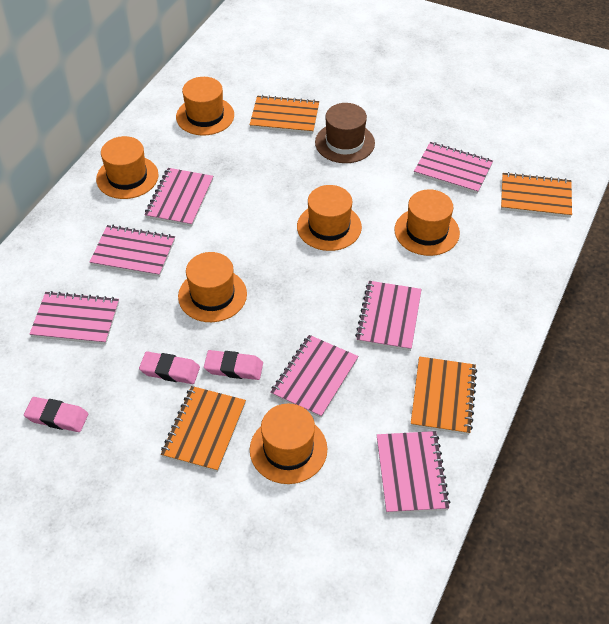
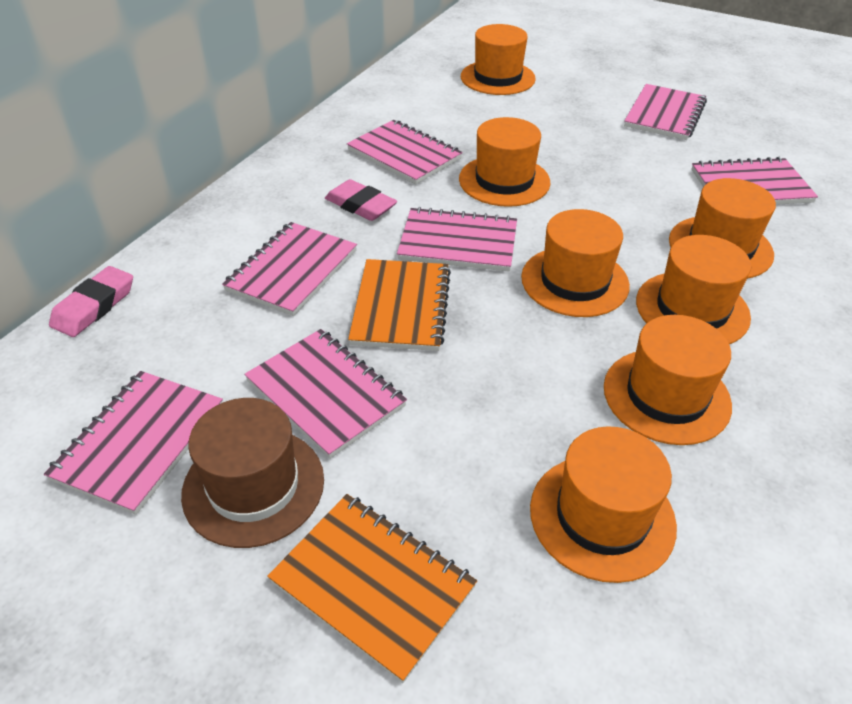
orange hat: [96,136,159,199] [176,77,234,136] [178,252,247,322] [250,404,327,484] [297,185,362,251] [395,189,460,256] = 6 -> [459,117,550,207] [461,24,536,95] [521,209,630,317] [530,426,677,583] [604,315,732,445] [636,235,751,344] [669,178,776,278] = 7
orange notebook: [161,386,246,472] [249,95,319,134] [411,356,477,435] [501,172,572,218] = 4 -> [267,494,477,683] [348,259,451,351] = 2
pink eraser: [24,397,88,432] [139,351,200,384] [204,350,263,380] = 3 -> [49,266,133,337] [325,179,397,221] = 2

